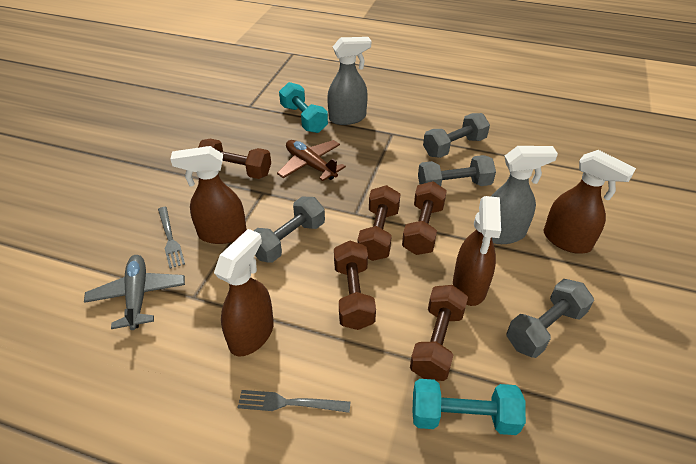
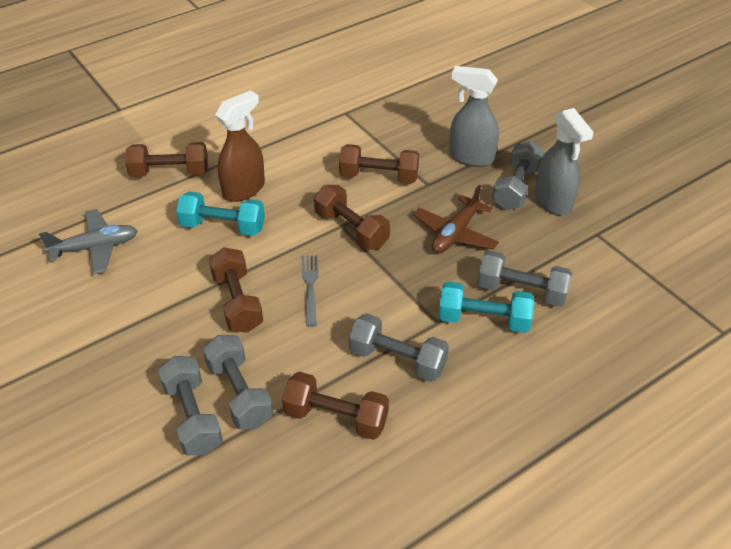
brown spray bottle: [170,146,247,244] [214,229,274,356] [453,196,501,306] [544,150,636,254] = 4 -> [215,90,265,202] = 1
grey dumbbell: [254,197,325,263] [418,155,496,186] [423,113,490,158] [506,279,594,358] = 4 -> [158,356,223,455] [203,335,273,429] [349,313,449,382] [477,250,572,307] [492,141,545,210] = 5
grey fork: [158,207,185,269] [237,390,350,413] = 2 -> [302,255,318,327] = 1

